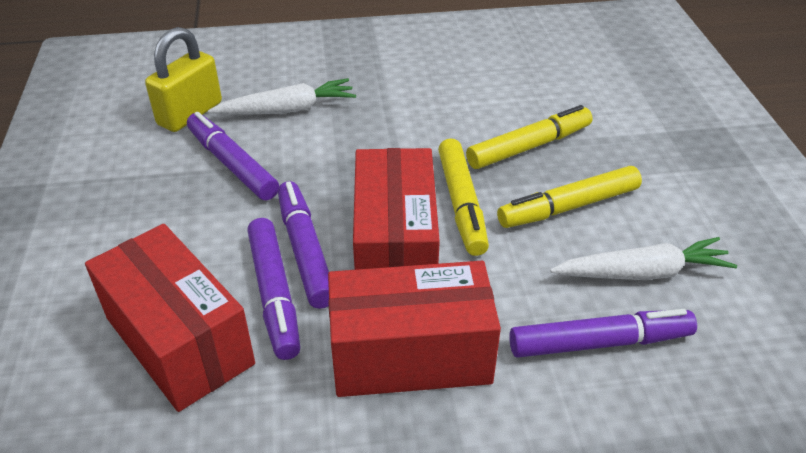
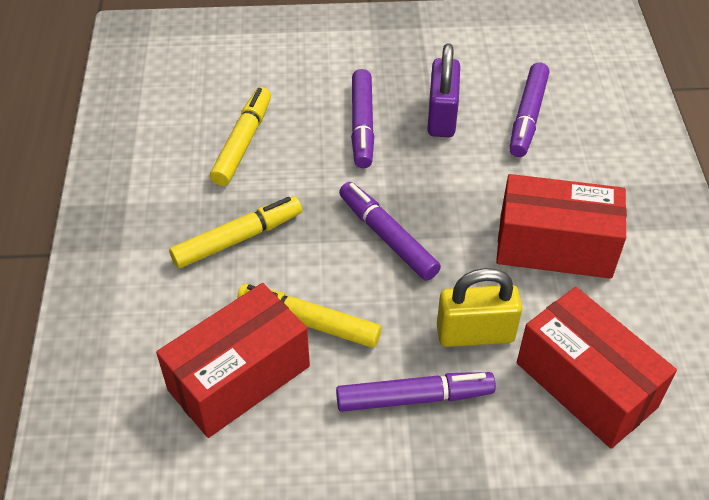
purple padlock: none = 0 -> [427,43,460,137] = 1
white carrot: [208,78,356,115] [550,237,737,280] = 2 -> none = 0

